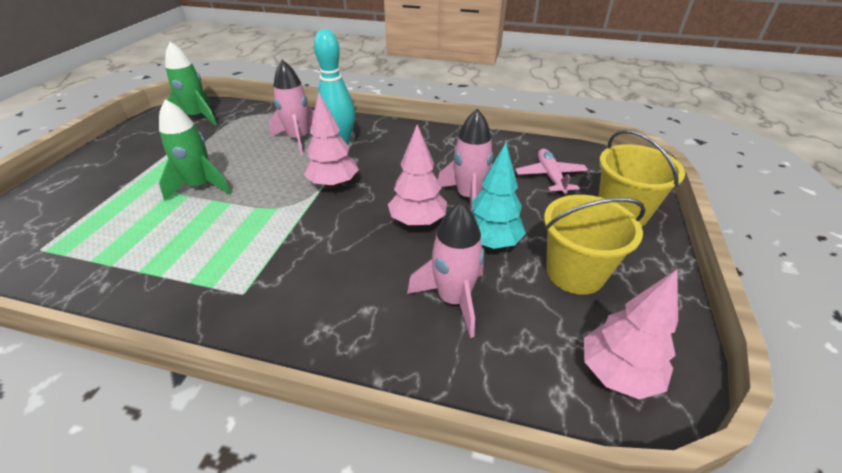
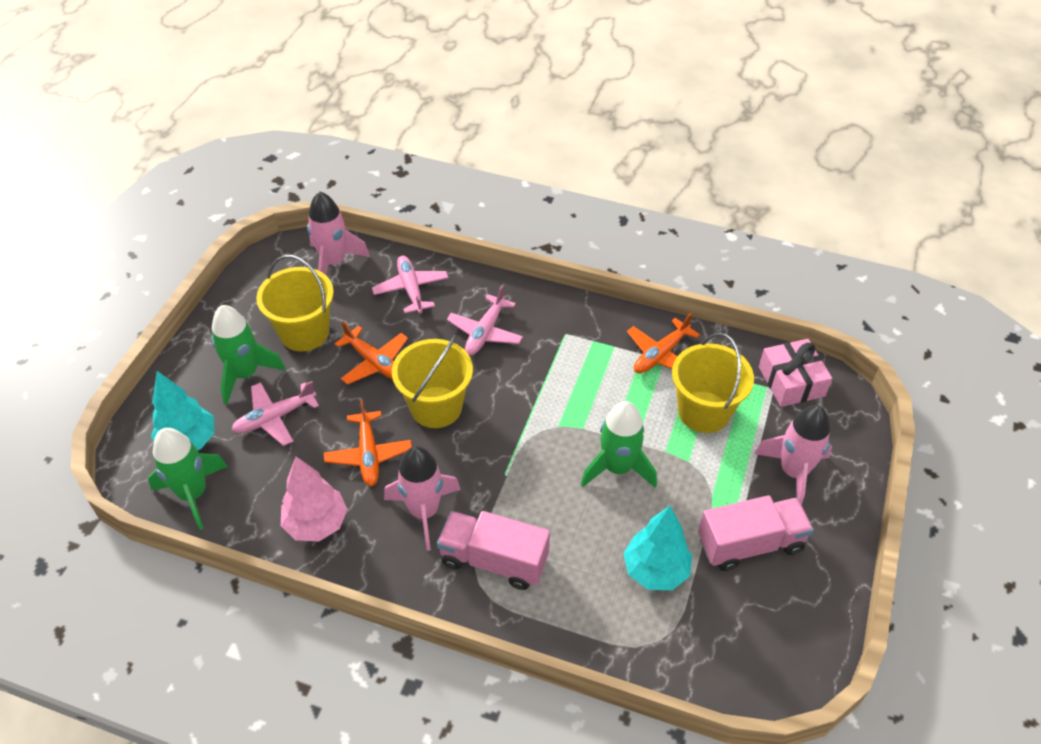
green rocket: [159,99,231,201] [165,42,217,125] = 2 -> [148,428,228,530] [211,305,285,404] [581,401,657,488] = 3
orange plane: none = 0 -> [324,400,412,486] [335,322,408,385] [627,313,700,373] = 3
pink gift: none = 0 -> [759,339,832,407] = 1
pink plane: [516,149,588,194] = 1 -> [232,381,319,446] [372,256,448,314] [447,285,523,356] = 3
pink tree: [304,92,359,189] [388,124,447,227] [584,270,678,400] = 3 -> [281,457,347,542] = 1
pink truck: none = 0 -> [437,511,550,590] [698,495,814,571] = 2
turquoise bowling pin: [314,29,355,145] = 1 -> none = 0
turquoise tree: [471,143,526,249] = 1 -> [151,371,215,450] [623,506,692,590] = 2
yellow bucket: [544,195,646,295] [599,130,685,226] = 2 -> [256,255,334,351] [392,335,473,428] [672,333,754,433] = 3

